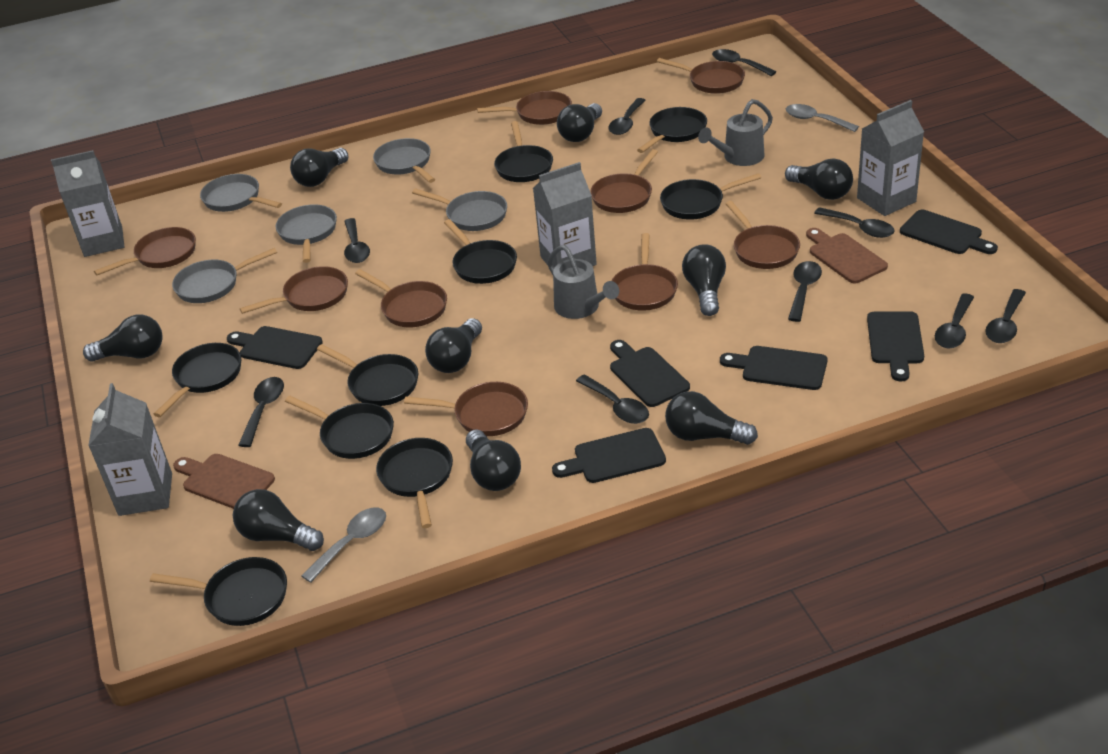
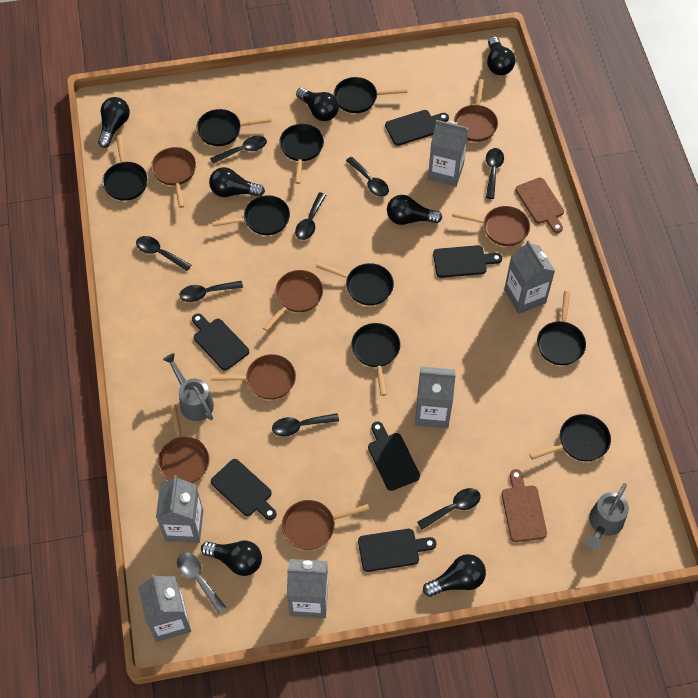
black light bulb: [83,315,163,362] [233,489,324,551] [290,148,349,187] [425,318,482,373] [466,429,521,491] [557,103,602,142] [665,391,758,445] [682,244,726,316] [785,158,853,200] = 9 -> [98,97,130,148] [201,541,262,576] [209,167,265,197] [296,87,339,121] [387,195,442,225] [423,554,486,597] [487,36,515,75] = 7
black spoon: [238,377,284,447] [344,218,370,263] [576,374,649,424] [608,98,646,135] [712,49,777,76] [788,261,822,322] [814,207,895,238] [935,293,974,349] [985,289,1026,343] = 9 -> [136,236,191,271] [179,281,243,302] [210,135,267,164] [272,413,339,437] [295,192,326,240] [346,157,389,197] [417,488,481,530] [486,148,504,199] = 8
brown pan: [94,227,196,275] [240,266,348,314] [355,269,447,327] [404,382,528,436] [477,91,572,125] [590,149,658,213] [612,233,678,311] [657,58,745,94] [725,201,800,269] = 9 -> [151,147,196,208] [158,404,210,483] [211,354,296,400] [263,270,323,331] [282,500,370,550] [452,206,530,246] [454,79,498,142] = 7
grey carton: [51,150,124,257] [88,383,172,516] [533,162,597,268] [857,100,924,216] = 4 -> [138,574,191,642] [156,475,203,543] [287,559,328,618] [415,367,456,428] [428,120,469,187] [504,240,555,314] = 6
grey pan: [172,248,277,303] [200,174,282,212] [276,204,337,263] [373,138,435,183] [412,188,507,231] = 5 -> none = 0
grey spoon: [301,508,386,583] [786,104,859,132] = 2 -> [177,552,226,613] = 1

